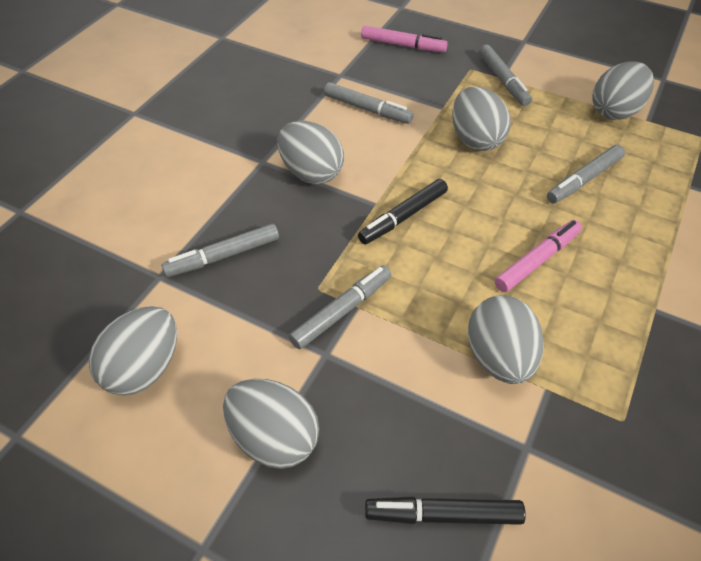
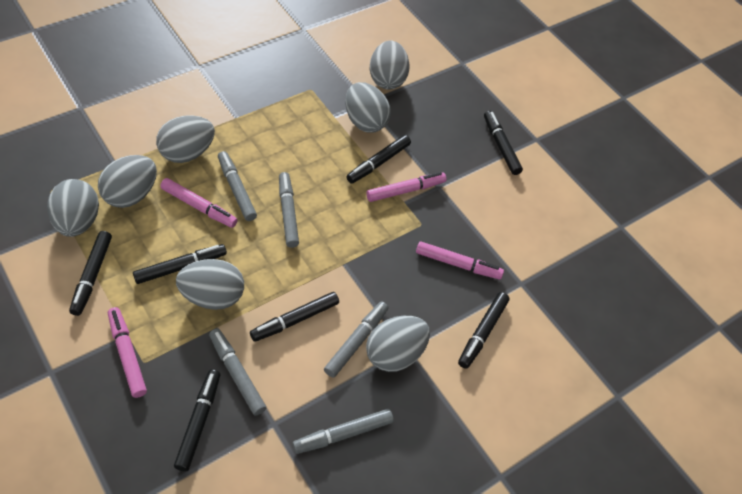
black marker: [358,179,448,245] [365,496,526,525] = 2 -> [69,231,112,316] [133,244,227,284] [174,370,220,471] [250,292,339,342] [346,135,411,184] [458,292,509,369] [484,111,523,175] = 7
grey egg: [89,306,177,396] [223,379,319,469] [278,121,344,184] [452,87,511,151] [468,295,544,384] [592,61,654,120] = 6 -> [47,179,99,237] [98,155,157,208] [156,115,215,163] [176,259,244,310] [345,82,391,133] [366,316,430,372] [370,41,410,90] = 7
pink marker: [361,26,448,52] [495,220,582,292] = 2 -> [108,307,147,398] [160,178,238,228] [366,172,447,202] [416,241,504,279] = 4

